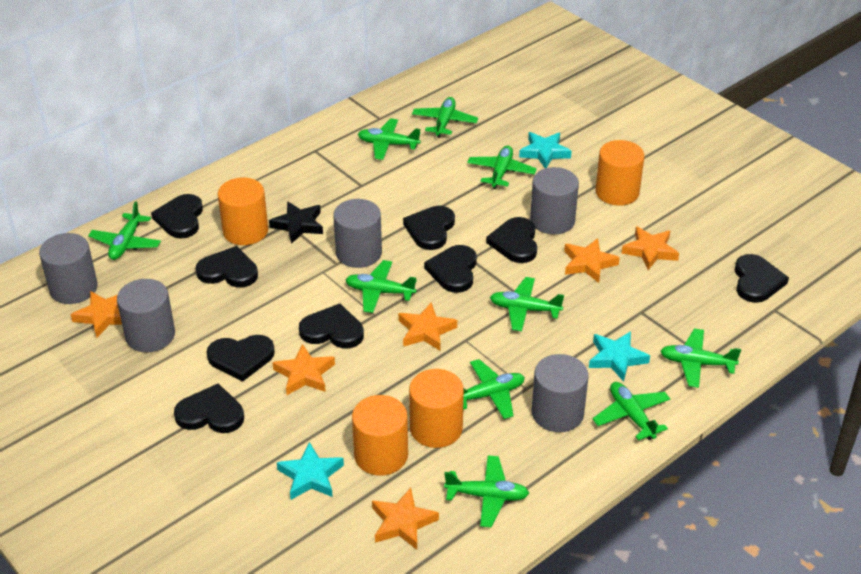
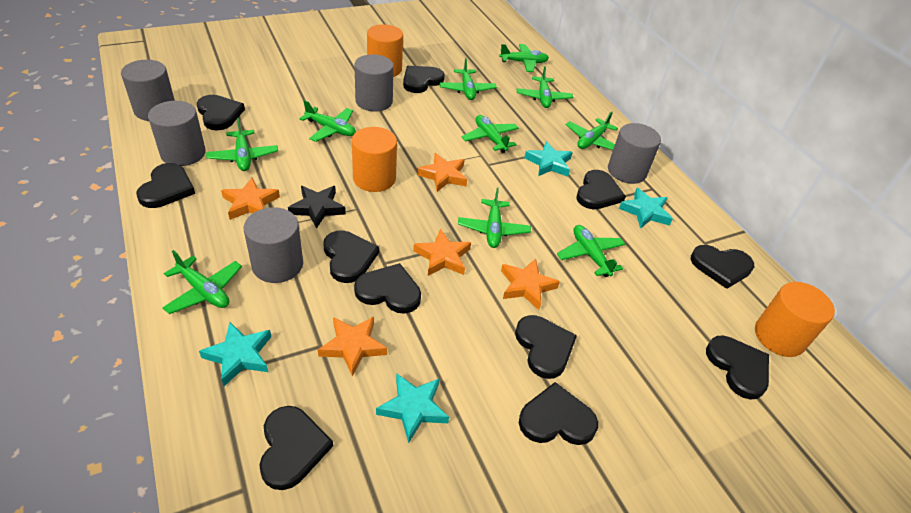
black heart: [151,194,203,239] [174,384,244,433] [195,246,258,288] [207,335,275,381] [299,304,364,348] [403,206,455,250] [424,245,477,293] [486,217,537,263] [735,254,789,303] = 9 -> [136,163,195,208] [197,95,245,130] [259,406,333,490] [323,230,379,283] [354,263,421,314] [403,66,445,93] [515,315,577,379] [519,382,598,445] [576,170,626,209] [691,245,754,289] [706,335,769,400] = 11
orange cylinder: [217,178,268,245] [352,395,408,476] [409,369,464,448] [595,140,644,206] = 4 -> [352,127,397,192] [367,24,403,77] [755,282,835,357] = 3
orange star: [70,291,122,338] [273,344,335,395] [372,488,439,550] [398,302,457,351] [564,238,620,283] [621,226,679,270] = 6 -> [221,178,280,220] [318,317,387,377] [413,229,471,276] [417,153,467,192] [501,258,560,310] = 5
turquoise star: [277,442,344,500] [519,132,572,168] [589,331,650,382] = 3 -> [199,322,271,386] [376,373,449,443] [524,141,573,177] [619,188,673,229] = 4

